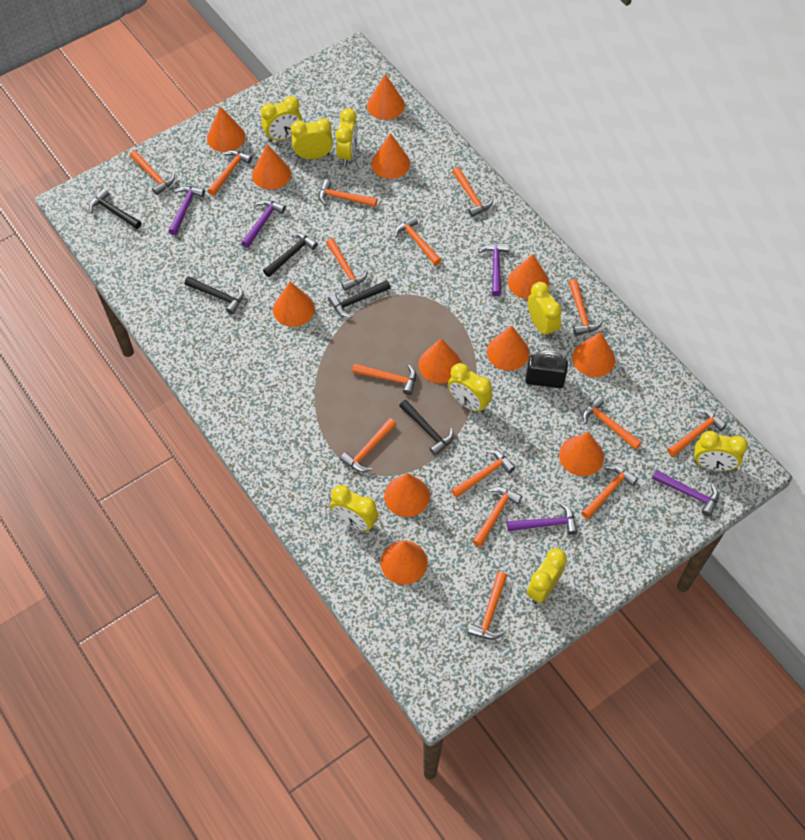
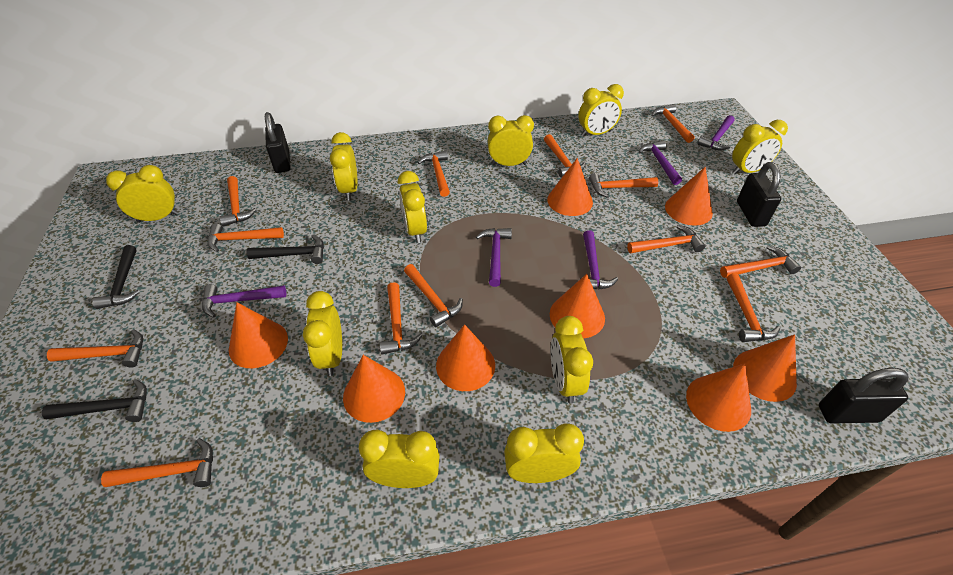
black hammer: [89,188,141,229] [185,276,244,314] [263,232,318,277] [328,280,391,318] [399,400,454,456] = 5 -> [42,379,147,422] [92,245,140,309] [246,235,324,264] = 3
black padlock: [525,350,568,388] = 1 -> [265,112,291,173] [737,162,781,227] [819,368,909,424] = 3
orange cone: [207,106,245,152] [252,144,291,190] [273,282,315,327] [367,74,405,120] [371,133,410,179] [381,541,428,585] [384,473,430,517] [418,338,461,383] [487,326,529,371] [508,254,549,299] [559,432,604,476] [572,332,615,377] = 12 -> [229,302,288,368] [343,355,405,423] [436,324,495,391] [547,158,593,216] [550,274,605,338] [665,167,713,226] [686,363,751,432] [733,334,797,402] = 8
orange hammer: [130,150,175,195] [208,150,252,196] [319,179,378,207] [326,238,368,291] [340,418,397,472] [352,364,416,395] [395,216,441,265] [451,450,515,498] [452,167,493,217] [468,572,507,640] [473,486,522,547] [568,279,603,335] [581,465,638,519] [582,396,642,450] [667,409,727,457] = 15 -> [47,329,143,368] [101,438,213,487] [208,223,284,252] [220,176,257,227] [380,282,422,354] [404,264,463,327] [418,151,450,197] [544,134,586,178] [589,173,658,198] [627,225,705,253] [651,104,695,143] [720,246,801,278] [727,273,780,342] = 13
yellow clock: [261,96,302,142] [291,118,333,159] [330,485,378,531] [336,108,358,166] [448,363,492,413] [527,548,567,604] [528,282,562,339] [694,431,748,471] = 8 -> [106,165,179,223] [303,291,342,376] [330,132,358,201] [359,430,440,488] [398,171,427,243] [488,115,534,166] [504,423,584,483] [551,316,593,403] [578,84,624,137] [732,120,788,174] = 10

